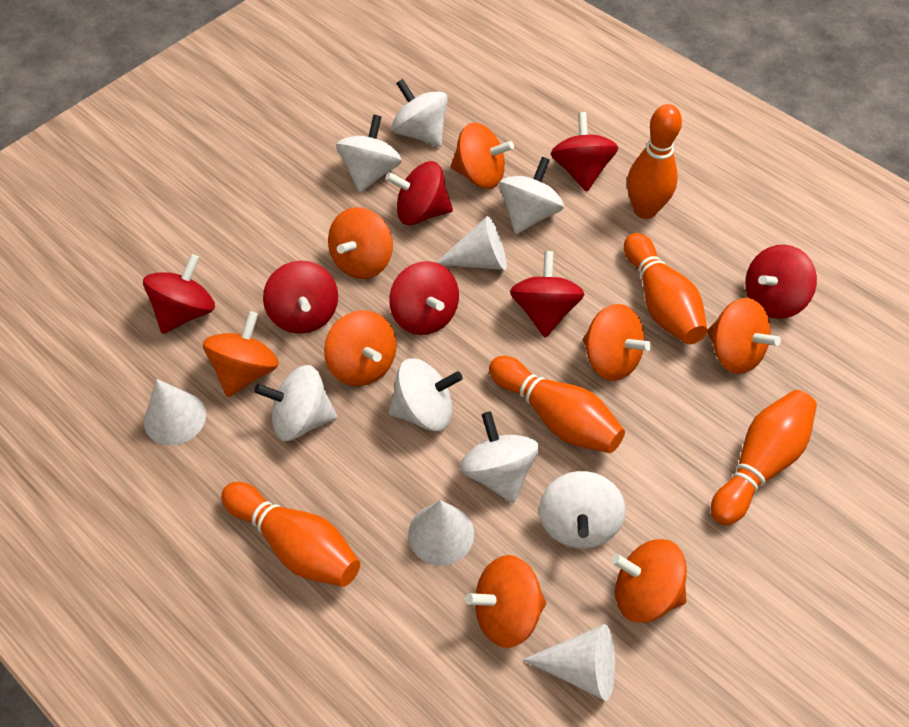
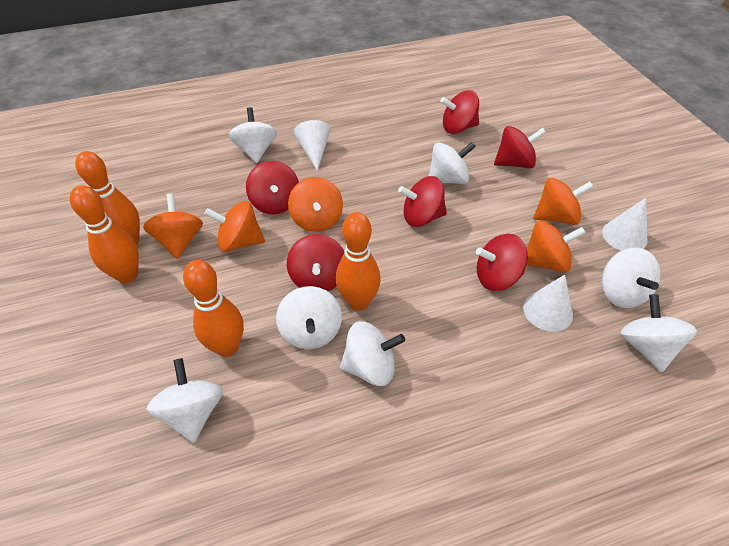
orange bowling pin: [221,482,360,587] [489,356,625,453] [624,233,707,345] [627,104,682,219] [711,390,817,525] = 5 -> [70,185,139,283] [75,151,140,245] [183,260,244,357] [336,212,381,311] = 4
orange spinning top: [203,311,279,397] [324,310,397,386] [328,207,393,279] [451,123,514,189] [465,555,546,648] [583,304,652,381] [611,539,687,623] [707,298,781,374] = 8 -> [143,193,203,259] [204,201,265,252] [288,177,343,232] [526,221,586,273] [533,178,593,225] = 5
red spinning top: [143,254,215,334] [263,261,338,334] [385,161,453,225] [389,261,459,335] [510,251,584,338] [551,112,619,192] [745,245,817,319] = 7 -> [246,161,299,215] [287,234,344,291] [398,176,447,227] [440,90,479,134] [476,234,528,291] [494,126,546,168] = 6
white cone: [144,379,206,445] [408,500,474,566] [436,216,507,270] [523,624,615,701] = 4 -> [293,120,331,171] [523,275,573,332] [602,198,647,251] = 3

